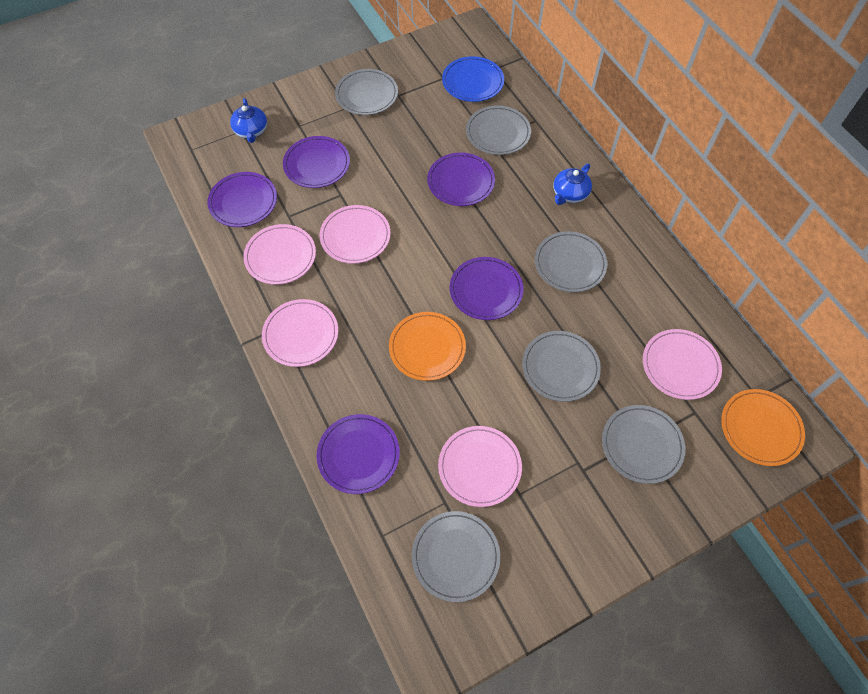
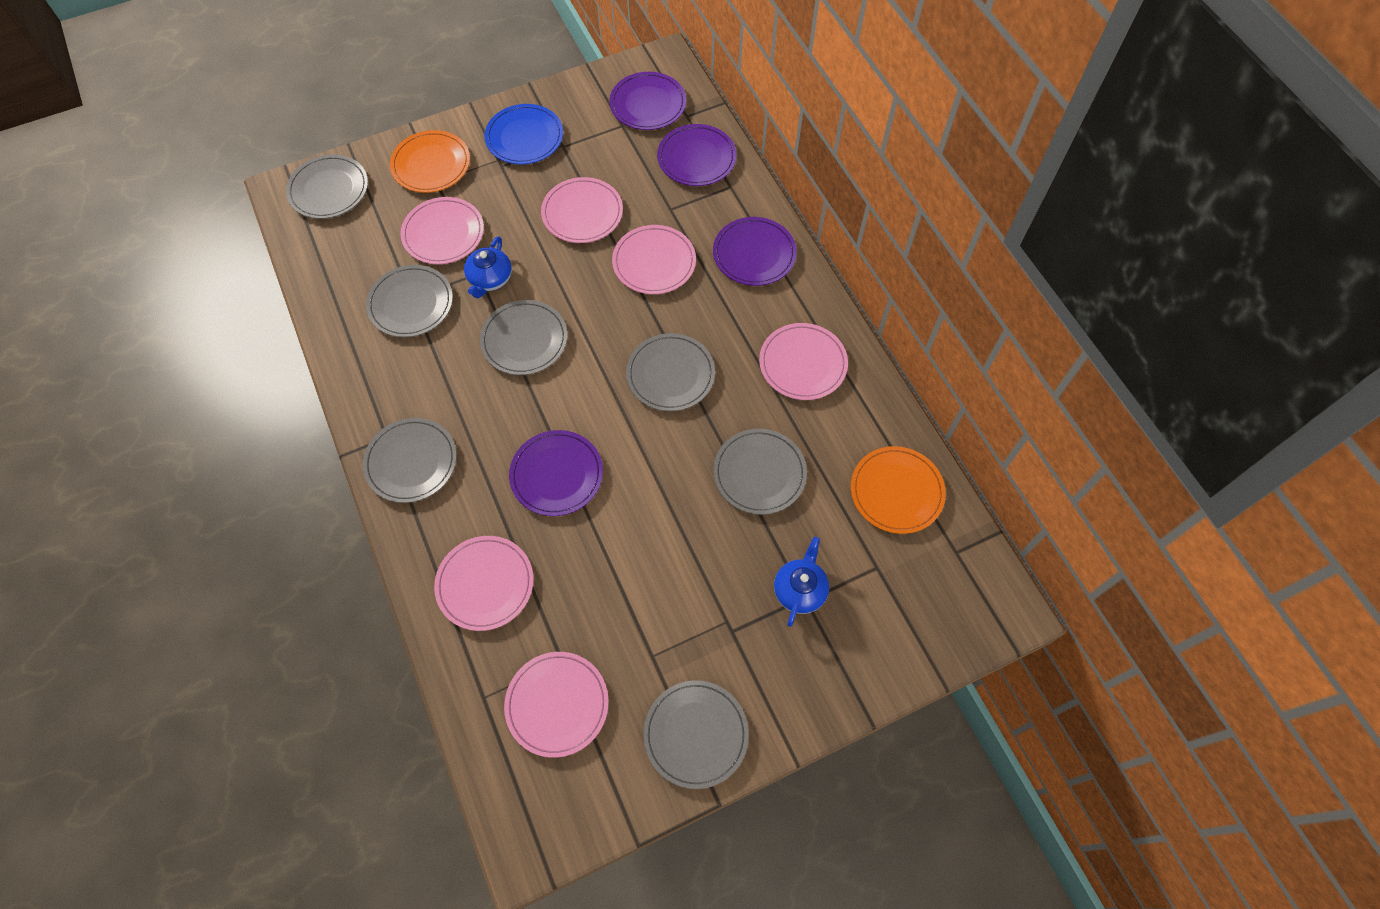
grey plate: [335,69,398,115] [412,511,500,602] [466,106,531,155] [522,331,601,402] [535,231,607,292] [602,405,685,484] = 6 -> [286,154,368,219] [363,418,457,503] [366,265,453,337] [480,300,567,375] [626,333,715,411] [643,680,749,789] [713,429,807,515] = 7
pink plate: [243,224,316,285] [262,299,338,367] [319,205,391,264] [438,426,522,507] [643,329,722,400] = 5 -> [400,197,484,264] [434,536,534,631] [504,652,609,758] [541,177,623,243] [612,225,696,294] [759,323,848,400] = 6
purple plate: [207,172,277,227] [283,136,350,188] [316,414,400,494] [427,153,495,206] [450,257,523,320] = 5 -> [509,430,603,516] [609,72,686,130] [657,124,737,186] [713,217,797,286] = 4

